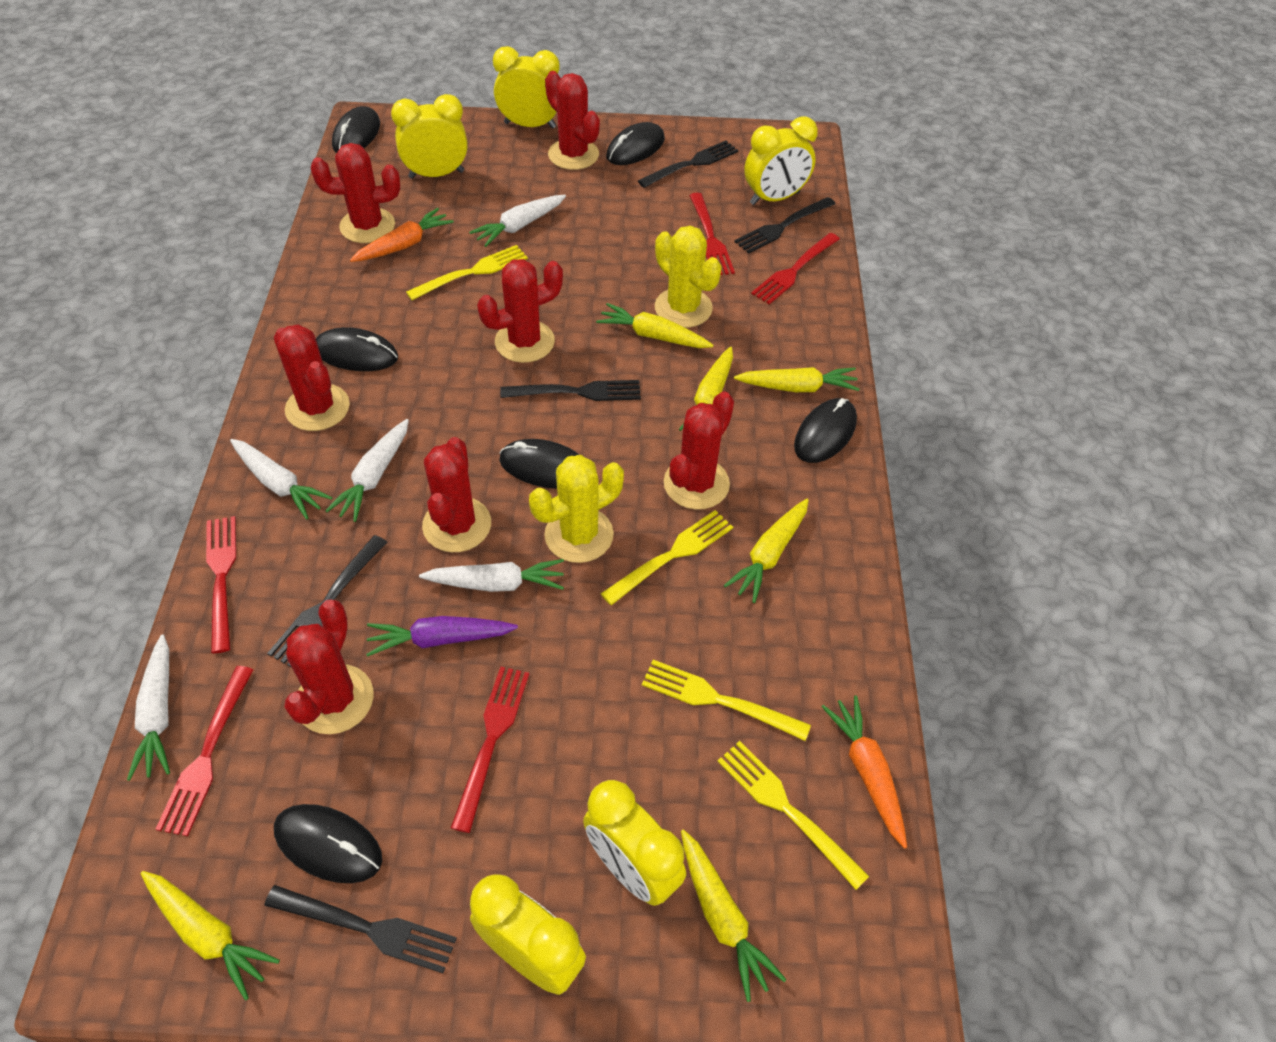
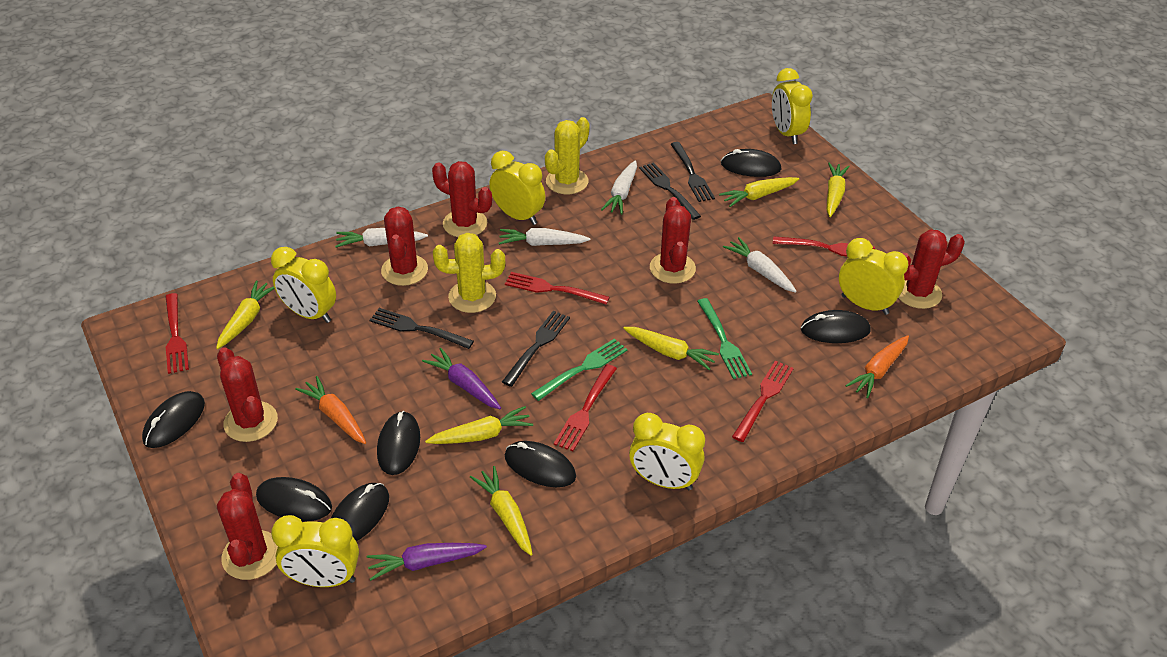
black fork: [264,885,457,973] [267,535,388,667] [500,380,641,401] [638,141,739,188] [735,197,835,254] = 5 -> [369,308,474,349] [502,311,570,387] [639,162,701,220] [671,142,715,202] = 4
black mouse: [274,804,382,883] [316,327,398,371] [332,106,380,153] [499,439,579,489] [606,122,665,165] [794,398,857,463] = 6 -> [142,391,205,448] [256,477,332,521] [331,483,389,541] [377,411,420,475] [505,441,576,487] [721,149,781,177] [801,310,871,343] = 7
green fork: none = 0 -> [531,338,628,401] [697,298,752,379] = 2
purple carrot: [366,616,518,657] = 1 -> [367,543,487,581] [422,348,501,409] = 2
red cactus: [274,325,350,431] [284,599,374,734] [311,143,400,243] [422,437,491,552] [477,259,563,363] [545,71,600,170] [664,391,734,510] = 7 -> [217,347,278,442] [217,473,278,580] [381,207,428,286] [432,161,492,237] [650,197,696,284] [898,229,965,309] = 6
white carrot: [127,634,170,781] [230,439,332,519] [325,419,409,522] [419,559,564,592] [469,195,566,247] = 5 -> [335,228,428,248] [499,228,590,246] [601,160,637,215] [723,237,797,293] = 4
yellow clock: [391,94,468,179] [470,874,586,995] [493,46,560,129] [583,780,686,906] [744,117,818,205] = 5 -> [271,247,336,323] [271,515,359,587] [489,151,545,225] [629,413,705,490] [772,68,813,144] [839,238,908,315] = 6
yellow fork: [406,245,528,300] [601,510,733,605] [642,660,811,741] [717,741,869,890] = 4 -> none = 0

